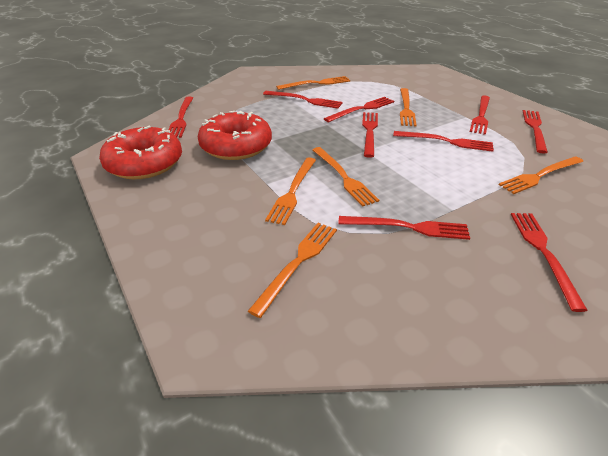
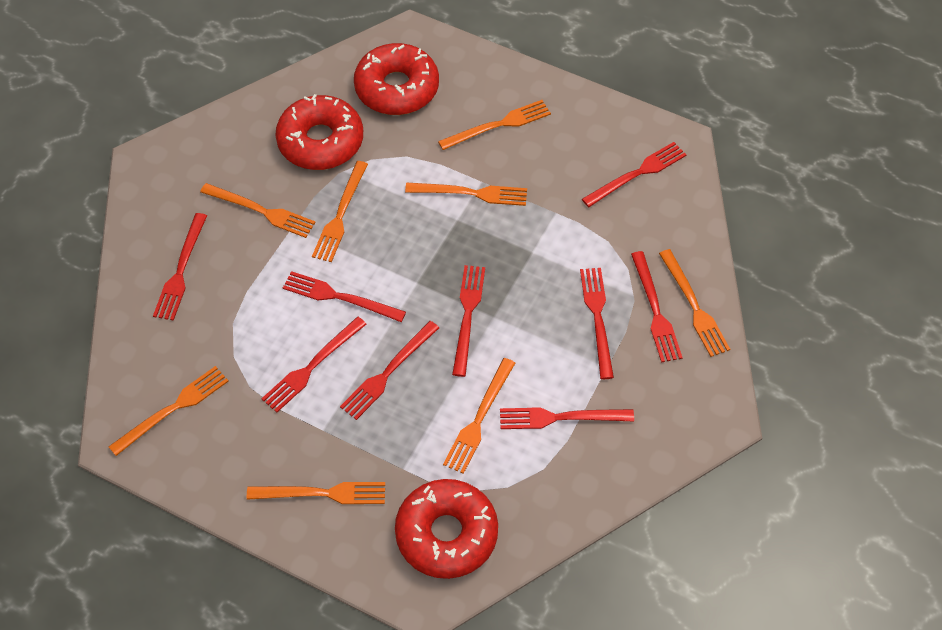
orange fork: [248,223,337,318] [265,157,316,225] [276,76,351,90] [313,147,379,207] [400,88,417,126] [499,156,583,194] = 6 -> [108,366,229,456] [200,183,316,238] [247,482,385,504] [312,161,368,262] [405,183,527,206] [438,100,551,150] [443,358,515,474] [659,249,730,357] = 8
red donut: [99,126,182,179] [197,111,272,160] = 2 -> [275,94,363,170] [354,43,439,115] [395,479,498,579] = 3

